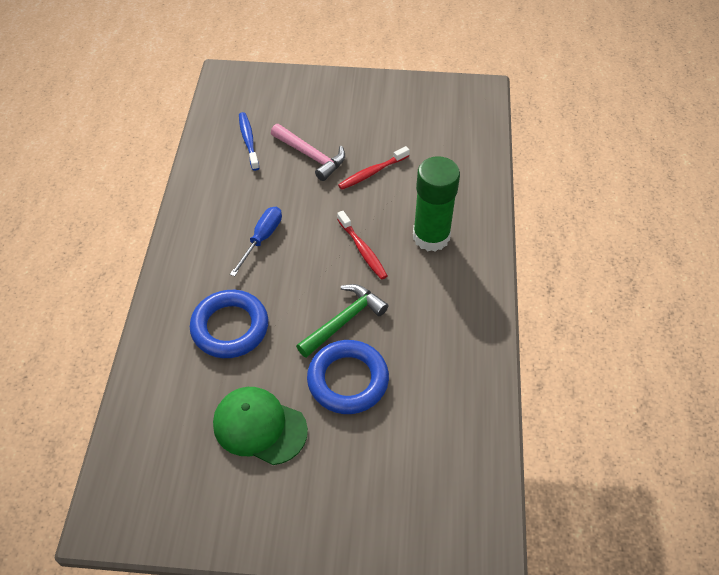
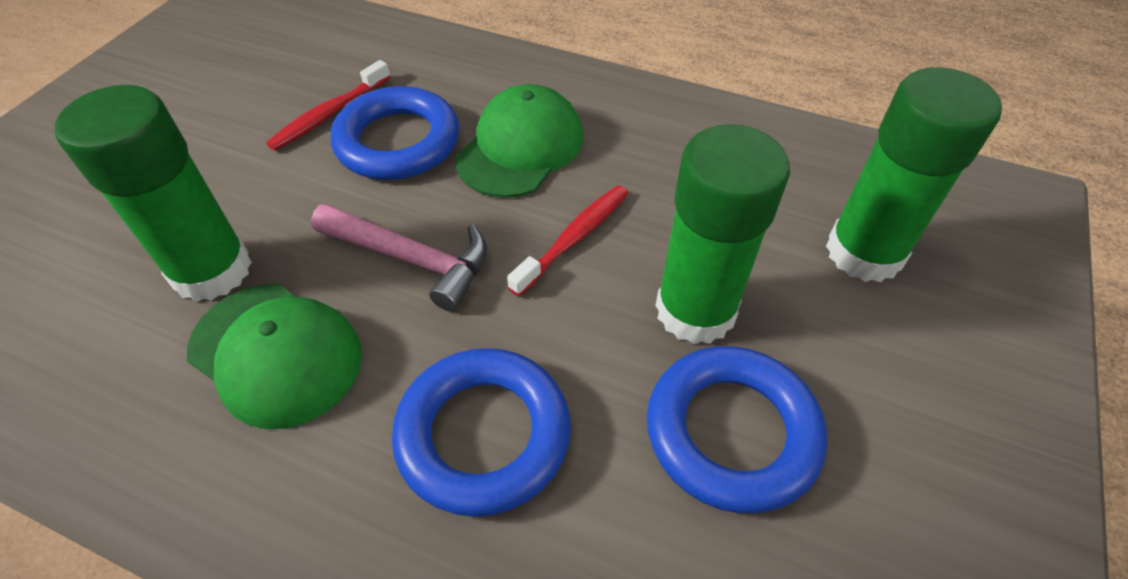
blue ring: [190,290,268,358] [307,340,389,414] = 2 -> [331,86,459,180] [392,348,571,517] [647,346,827,513] = 3
blue screwdriver: [230,207,282,277] = 1 -> none = 0
blue toothbrush: [239,112,259,171] = 1 -> none = 0
green cap: [213,387,308,465] = 1 -> [187,285,362,429] [455,84,583,198] = 2
green glue stick: [413,156,460,251] = 1 -> [55,85,252,302] [655,124,790,344] [826,67,1002,282] = 3
green hammer: [296,284,388,358] = 1 -> none = 0

